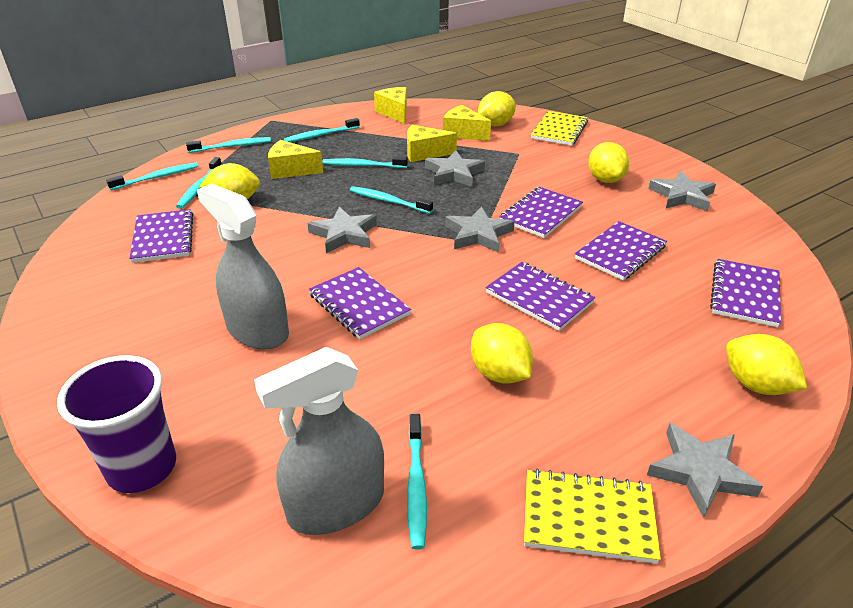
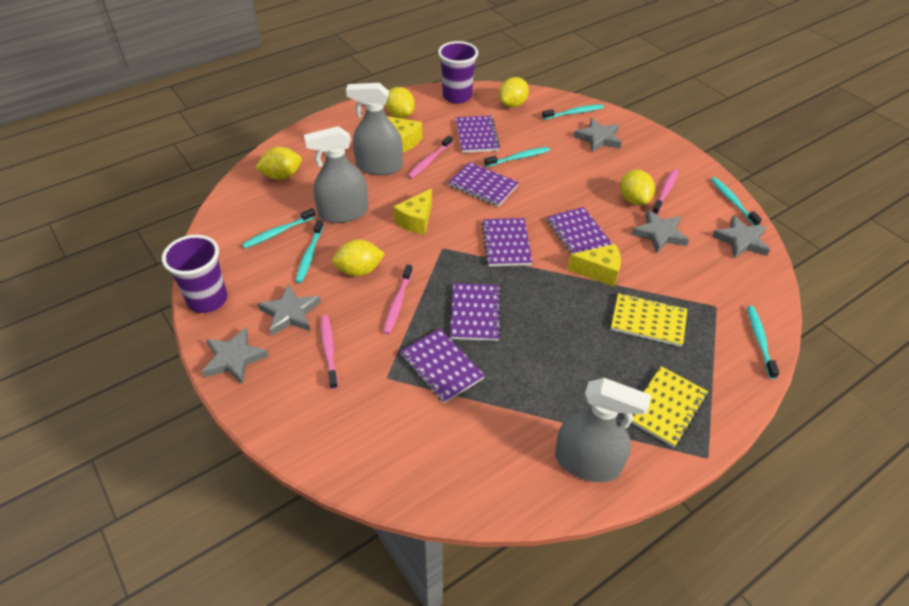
grey spray bottle: [197,184,289,350] [254,347,384,535] = 2 -> [304,126,368,223] [346,83,403,175] [555,378,651,482] = 3
pink toothbrush: none = 0 -> [321,315,338,390] [383,264,413,334] [408,135,453,179] [652,169,678,215] = 4
purple cup: [57,355,176,493] = 1 -> [162,235,227,313] [438,41,478,104] = 2
turquoise toothbrush: [106,163,198,190] [176,157,222,209] [186,137,271,153] [284,118,360,142] [322,156,408,168] [350,186,433,214] [407,414,427,550] = 7 -> [242,208,316,248] [295,220,324,283] [484,147,550,167] [542,104,604,120] [711,177,762,226] [747,306,779,379] = 6
yellow cheese: [268,140,323,179] [374,87,407,124] [407,125,457,162] [443,105,491,141] = 4 -> [387,116,422,152] [394,189,432,235] [567,244,621,287] = 3

